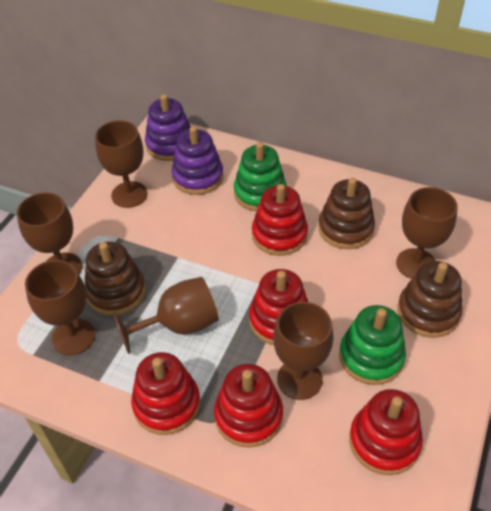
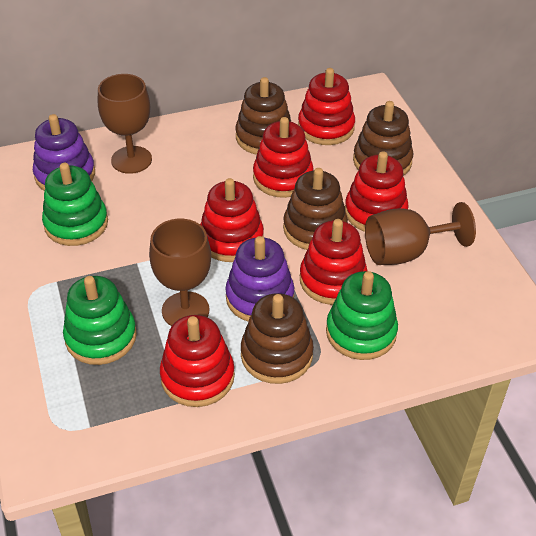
brown goblet: [17,192,82,274] [25,260,95,355] [95,120,147,208] [113,277,219,354] [273,302,334,400] [396,187,458,279] = 6 -> [98,74,152,174] [149,219,211,326] [365,202,476,265] = 3
brown stacking toy: [85,242,146,316] [318,178,375,249] [397,261,462,338] = 3 -> [235,77,291,155] [241,293,314,384] [283,168,348,250] [353,101,414,176] = 4
green stacking toy: [234,142,287,211] [339,305,406,385] = 2 -> [42,163,108,246] [63,276,137,365] [326,271,398,360] = 3
red stacking toy: [131,352,200,435] [214,364,283,448] [249,269,308,345] [252,184,308,256] [349,389,423,475] = 5 -> [160,315,235,407] [200,178,264,262] [253,117,314,198] [298,68,355,145] [300,219,367,305] [345,151,409,232] = 6

